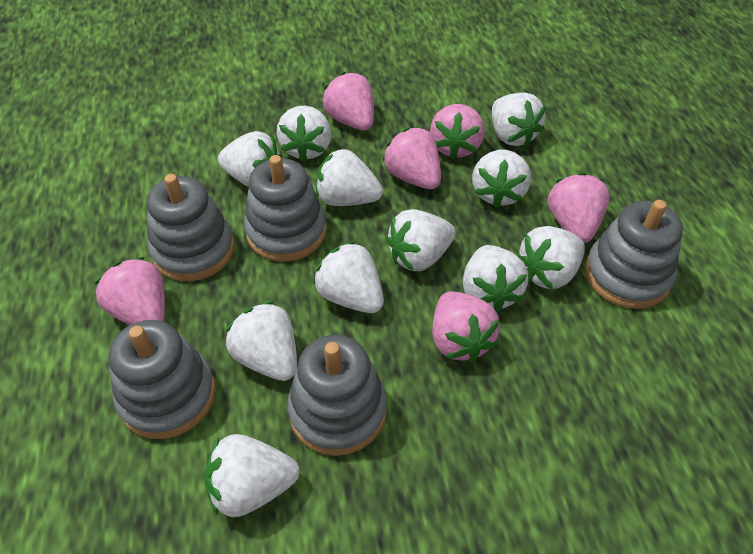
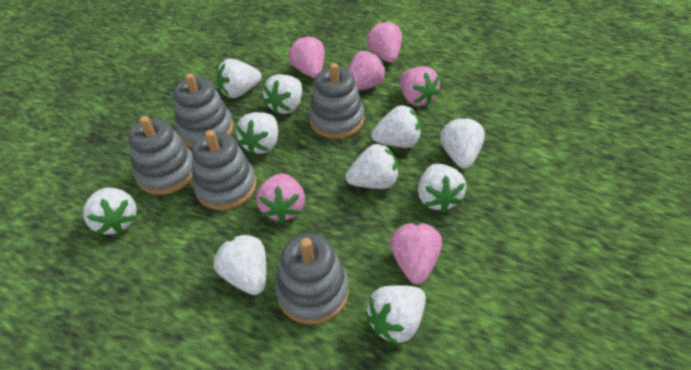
white strawberry: [204,434,299,517] [218,131,282,187] [226,301,297,381] [276,106,331,162] [313,241,384,313] [316,149,383,206] [386,209,456,271] [463,245,529,313] [472,150,531,208] [492,92,546,147] [516,226,585,289] = 11 -> [83,188,137,235] [213,233,266,295] [217,59,262,98] [236,112,278,155] [263,74,302,114] [345,143,399,189] [365,285,426,345] [371,105,421,148] [418,164,466,213] [440,117,485,169] = 10

